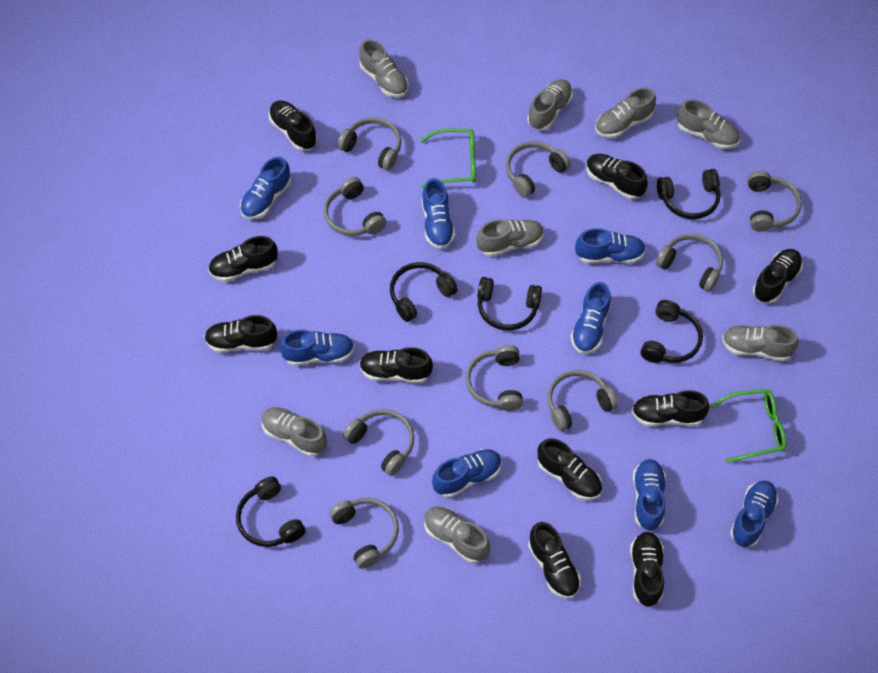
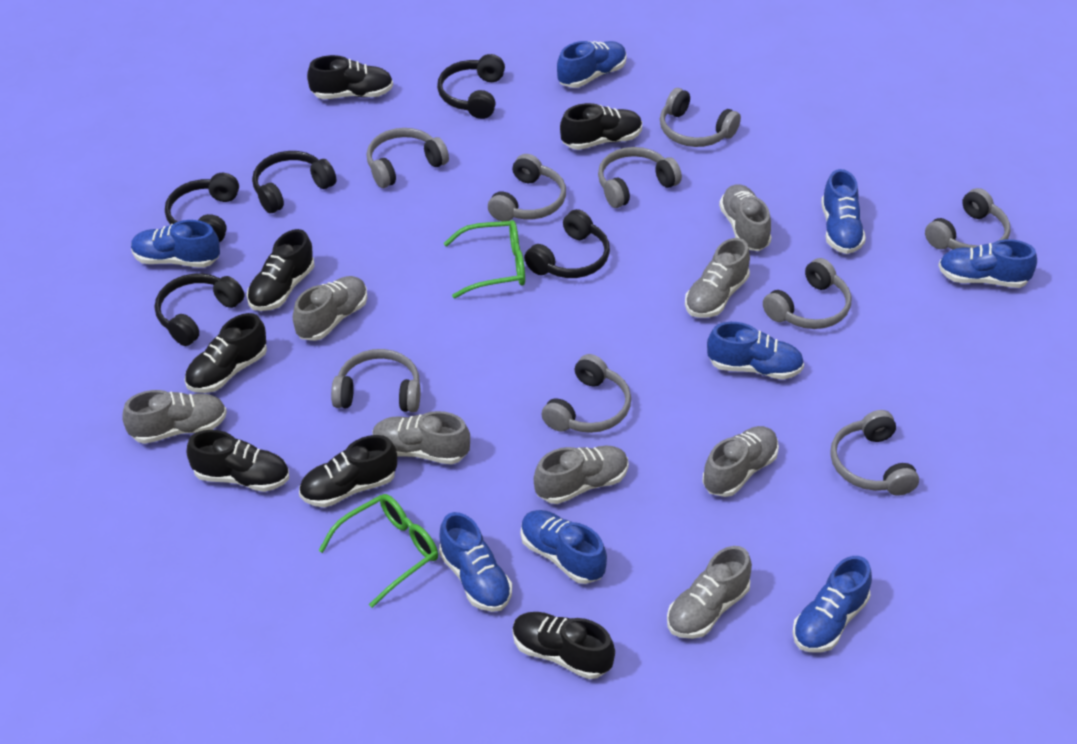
black shoe: [204,315,277,353] [208,236,278,282] [269,101,317,151] [359,347,433,383] [528,522,581,599] [538,438,602,500] [586,154,648,199] [630,532,664,607] [632,390,710,426] [753,249,803,303] = 10 -> [185,313,267,393] [187,430,289,492] [247,229,314,311] [299,435,397,508] [307,55,393,99] [512,612,615,679] [560,103,642,150] = 7

